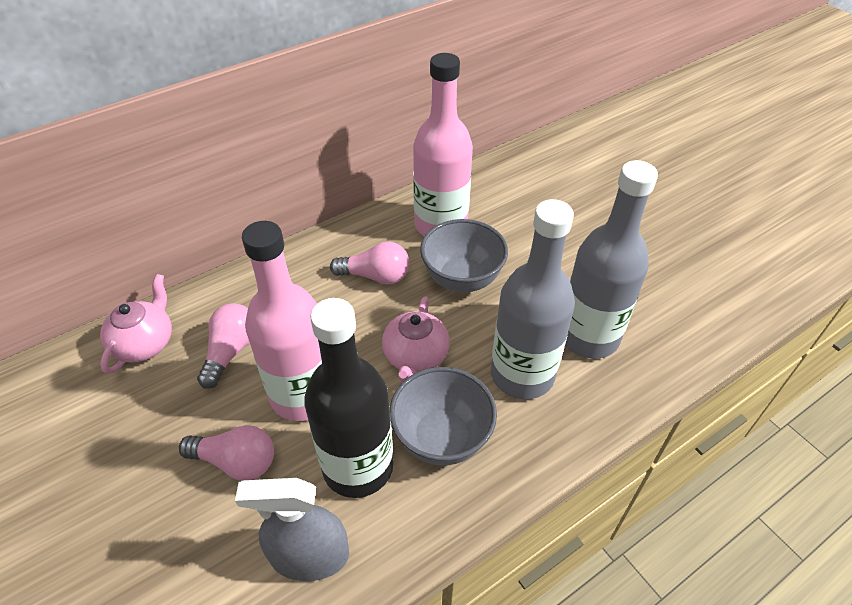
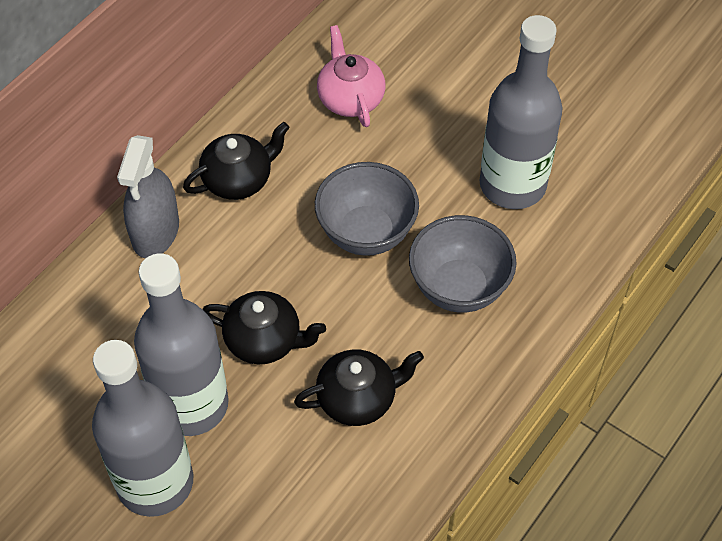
black bottle: [304,298,394,498] = 1 -> none = 0
black teapot: none = 0 -> [183,122,290,200] [202,291,326,364] [294,349,424,426] = 3
grey bottle: [491,199,575,399] [565,160,658,359] = 2 -> [92,340,193,517] [134,253,229,436] [479,15,562,209] = 3
pink bottle: [242,221,322,421] [413,53,473,236] = 2 -> none = 0
pink light bulb: [179,425,274,481] [197,303,250,389] [330,242,410,285] = 3 -> none = 0
pink teapot: [100,274,172,374] [382,296,450,382] = 2 -> [317,25,385,127] = 1

